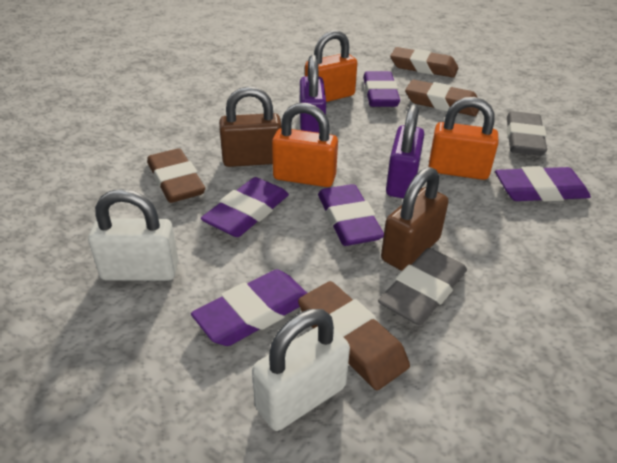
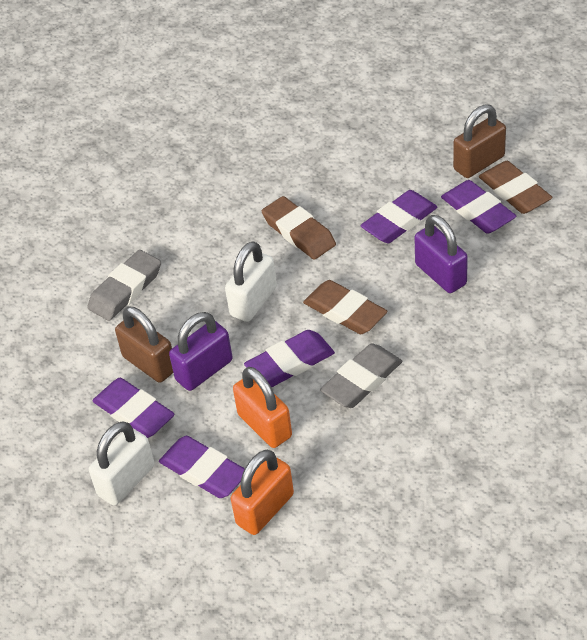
brown eraser: [147,148,205,203] [298,281,410,390] [390,47,458,77] [405,79,479,116] = 4 -> [262,196,336,260] [303,280,388,334] [479,161,552,214] = 3
orange padlock: [272,103,338,187] [305,30,357,102] [429,97,499,180] = 3 -> [231,450,294,535] [233,367,292,448] = 2

